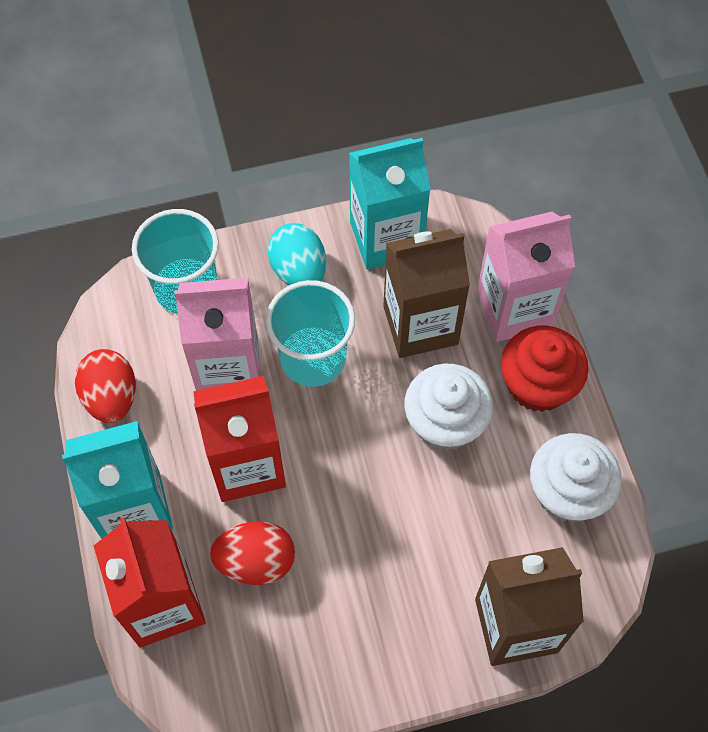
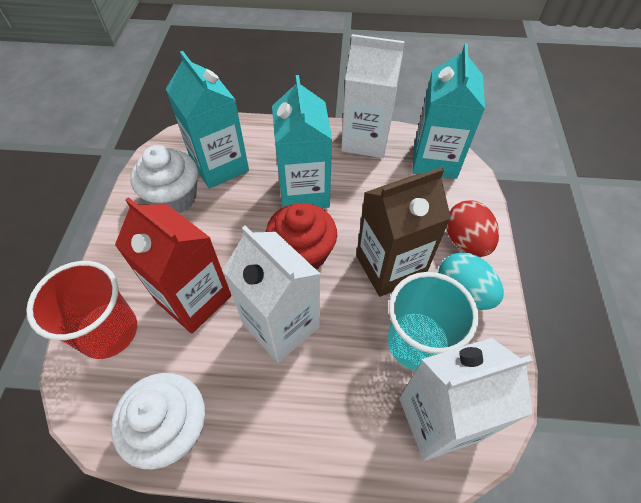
brown carton: [383,229,470,358] [475,547,584,666] = 2 -> [356,167,451,297] = 1
pink carton: [174,278,260,391] [477,212,575,342] = 2 -> none = 0
red carton: [94,518,206,647] [193,376,286,502] = 2 -> [115,197,232,334] = 1
red cup: none = 0 -> [26,261,137,359] = 1
red egg: [75,349,136,423] [210,521,295,585] = 2 -> [446,200,499,257] = 1
turquoise carton: [62,421,173,539] [349,138,431,270] = 2 -> [166,51,249,189] [272,75,332,208] [412,43,485,179] = 3
turquoise cup: [132,209,219,314] [266,280,355,387] = 2 -> [388,272,479,370] = 1
white carton: none = 0 -> [222,225,320,363] [341,34,405,158] [399,338,532,461] = 3

